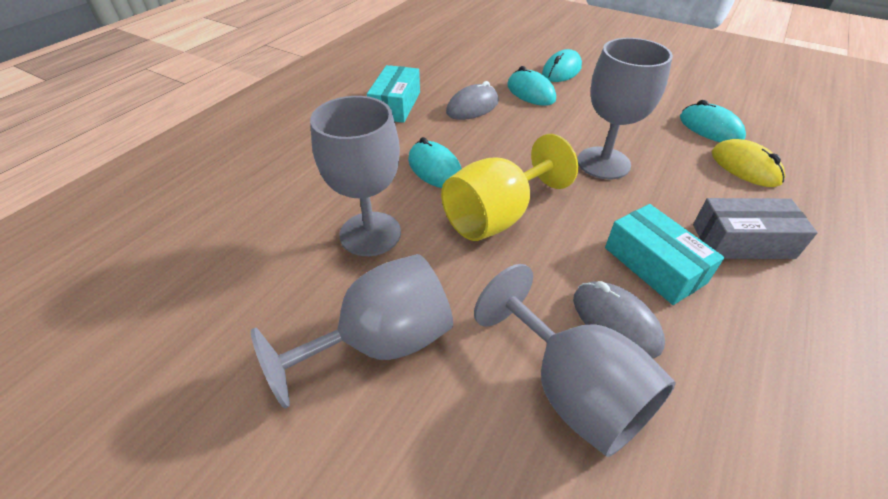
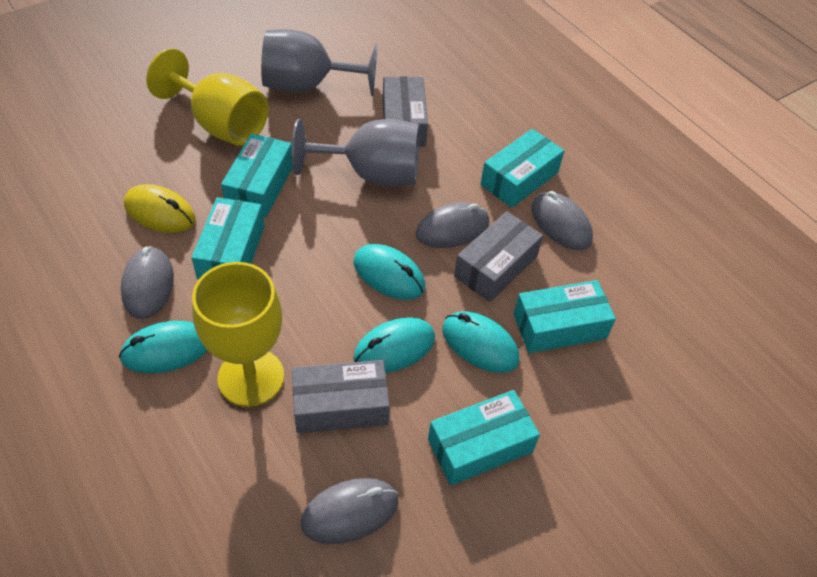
grey box: [693,198,818,259] = 1 -> [292,360,390,433] [383,77,428,147] [454,211,543,302] = 3
grey goblet: [251,254,453,408] [310,96,401,256] [474,264,676,457] [577,38,673,179] = 4 -> [261,29,378,96] [291,119,420,186] = 2
grey mouse: [446,81,499,120] [573,281,665,358] = 2 -> [121,246,174,319] [301,478,398,544] [416,202,489,248] [532,191,593,250] = 4
turquoise box: [367,65,420,123] [605,204,724,305] = 2 -> [191,197,265,280] [221,133,293,217] [428,390,540,486] [480,129,564,208] [514,280,616,353] = 5
yellow goblet: [441,134,578,241] = 1 -> [146,48,269,146] [192,262,284,407] = 2

